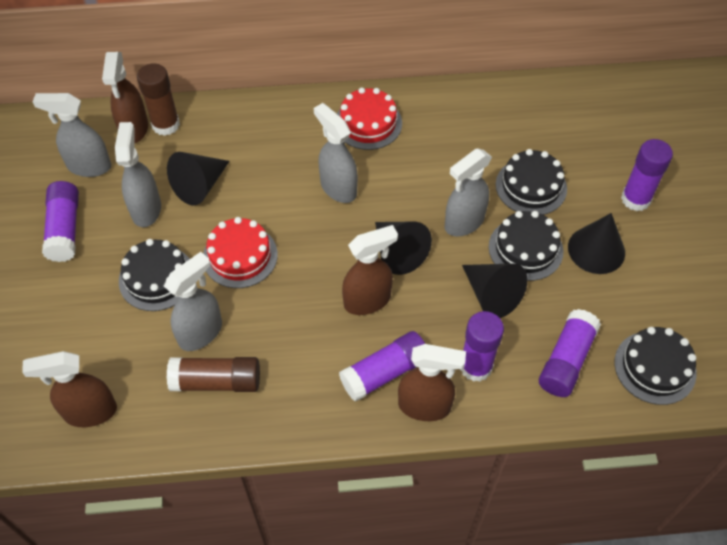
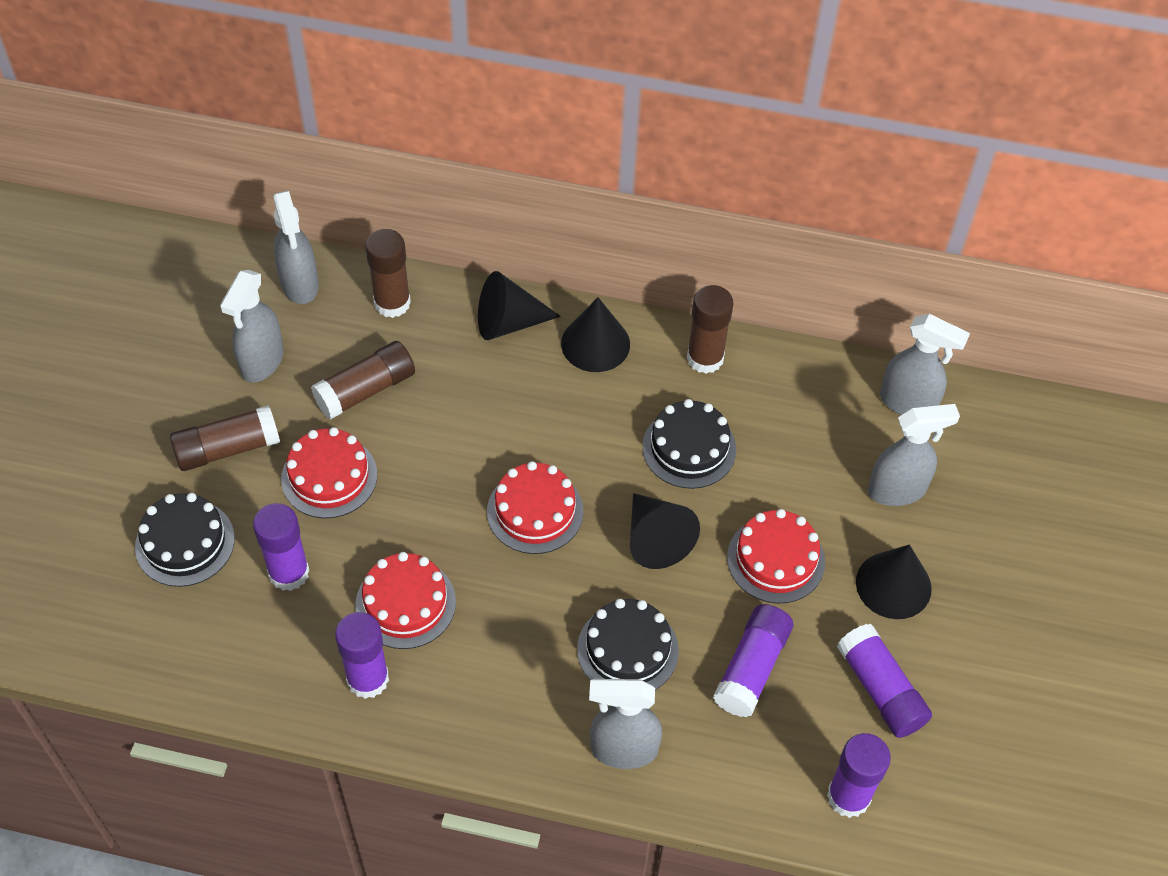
black cake: [119,239,190,311] [489,211,564,281] [496,149,567,215] [614,327,697,405] = 4 -> [135,493,235,587] [577,599,679,690] [642,399,736,489] = 3
brown glue stick: [137,63,180,136] [167,357,260,392] = 2 -> [170,405,280,471] [311,341,415,420] [365,229,411,318] [687,285,733,374] = 4
brown spray bottle: [22,351,117,427] [102,52,148,144] [342,225,398,315] [398,344,466,421] = 4 -> none = 0
red cake: [203,217,278,288] [337,88,402,150] = 2 -> [281,427,377,518] [355,552,456,649] [487,461,584,554] [727,509,825,603] = 4

